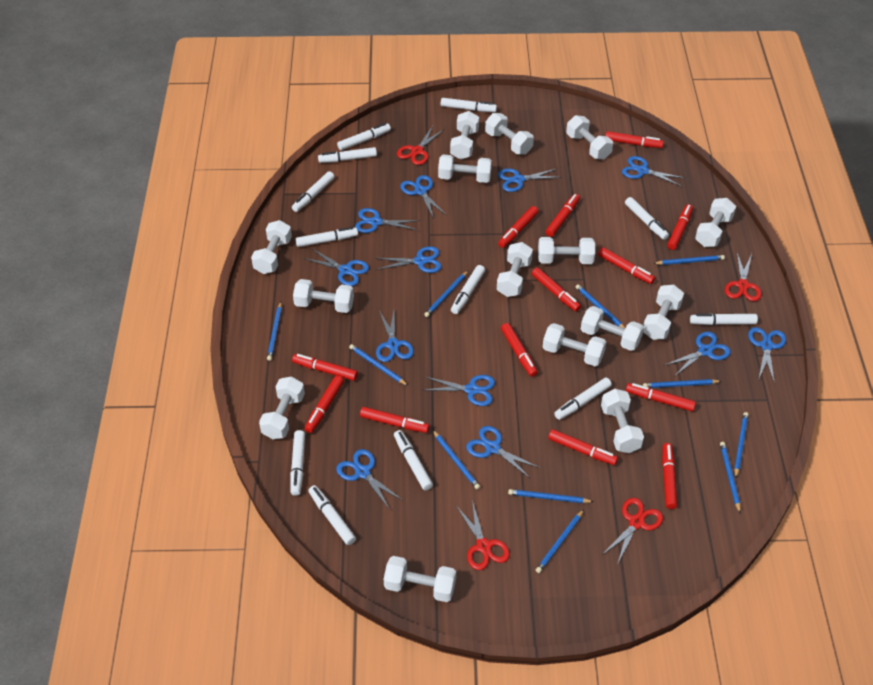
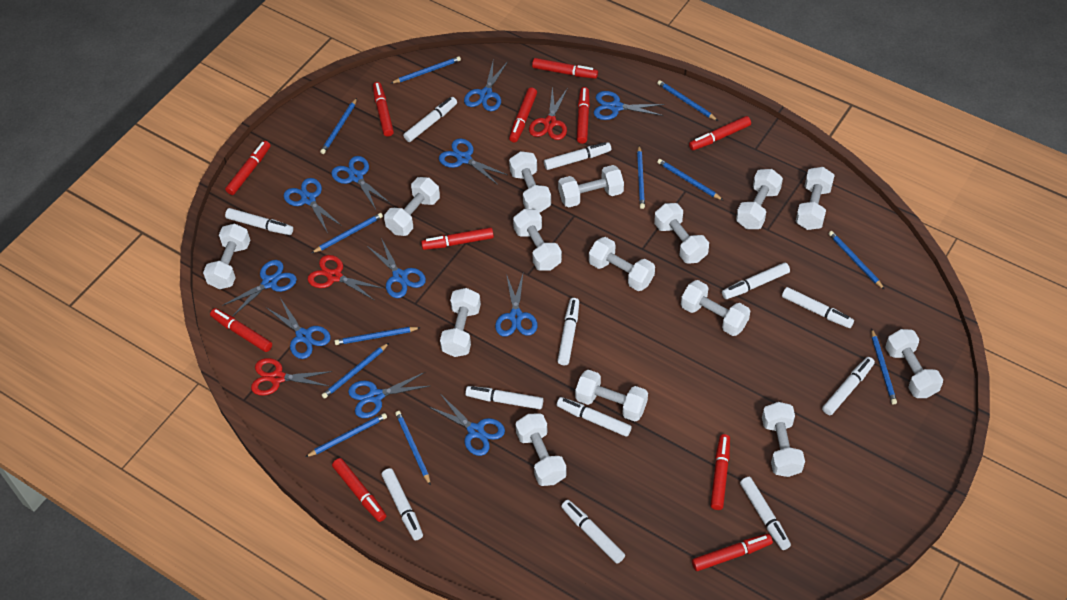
blue pencil: [267,302,282,361] [349,344,408,386] [424,271,468,317] [433,430,480,490] [508,489,594,503] [536,509,584,573] [576,284,625,329] [643,379,721,388] [653,255,725,265] [720,442,741,513] [734,412,749,479] = 11 -> [306,413,387,457] [312,213,383,253] [320,98,357,154] [322,343,389,399] [334,327,421,345] [391,56,461,83] [395,411,431,486] [637,145,645,209] [657,80,718,121] [657,159,723,200] [828,231,885,290] [871,329,897,405] = 12
blue scissors: [304,249,369,286] [336,449,402,510] [355,208,420,233] [376,246,442,273] [376,310,414,362] [400,175,446,219] [425,375,495,406] [466,426,540,478] [498,168,561,192] [622,156,685,186] [665,332,731,376] [748,327,786,384] = 12 -> [222,260,297,317] [267,298,331,359] [284,178,342,233] [331,156,390,209] [348,372,429,418] [367,238,426,298] [429,395,505,456] [439,138,507,185] [464,62,508,111] [495,274,537,337] [594,91,665,120] = 11
red marker: [292,354,358,381] [305,376,344,433] [360,407,430,433] [498,206,539,248] [501,323,538,377] [532,268,581,312] [546,194,580,237] [548,429,618,465] [598,247,655,284] [605,131,664,148] [626,383,696,412] [662,443,677,509] [667,204,693,250] = 13 -> [210,308,272,352] [225,141,271,195] [332,458,386,522] [373,82,394,137] [421,227,494,250] [509,88,537,143] [532,58,598,79] [577,87,590,144] [689,116,751,150] [692,534,773,571] [710,434,730,510] = 11
red scissors: [397,126,443,165] [456,500,510,570] [602,498,663,565] [725,253,762,301] = 4 -> [251,358,333,396] [307,255,382,300] [529,86,568,140] = 3

